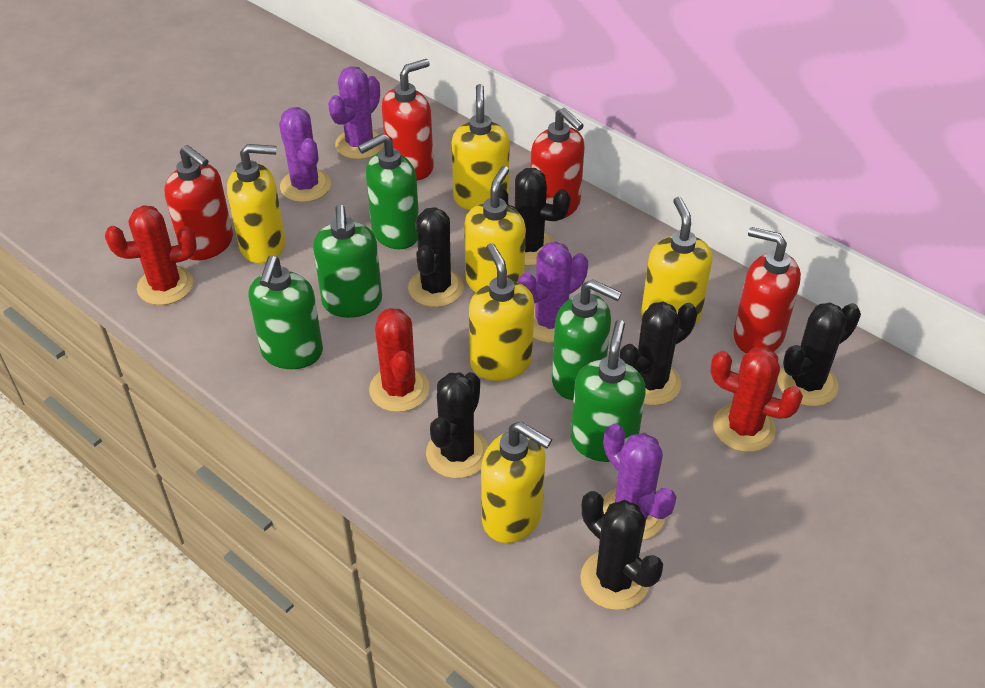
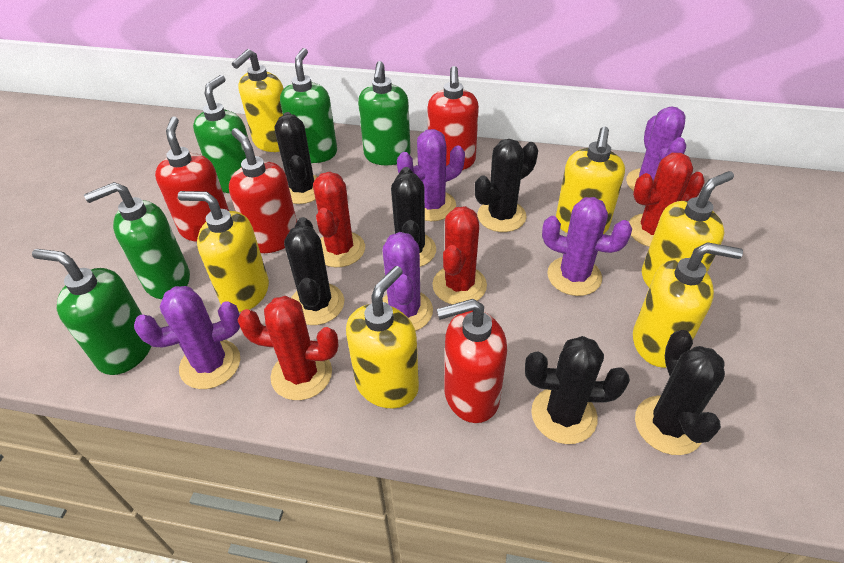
purple cactus: [279,107,331,202] [328,66,384,160] [518,241,588,343] [603,424,677,540] = 4 -> [134,286,240,389] [382,232,433,331] [397,129,465,221] [542,197,632,296] [626,107,686,191] = 5
red cactus: [105,205,197,305] [369,308,430,412] [710,347,803,452] = 3 -> [238,296,338,400] [313,172,365,267] [432,206,487,304] [629,153,705,247] = 4

